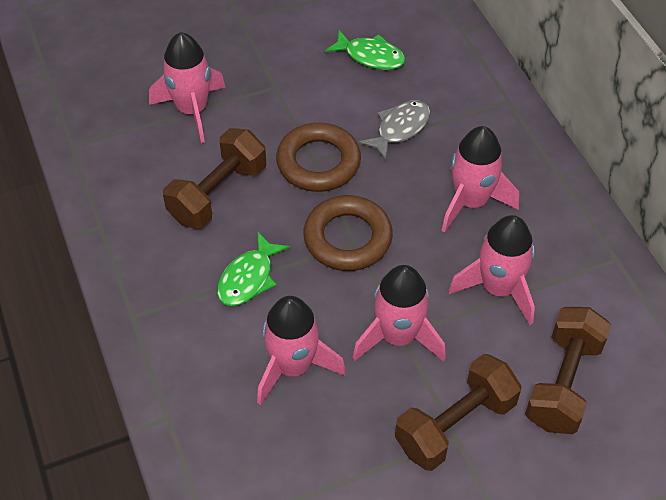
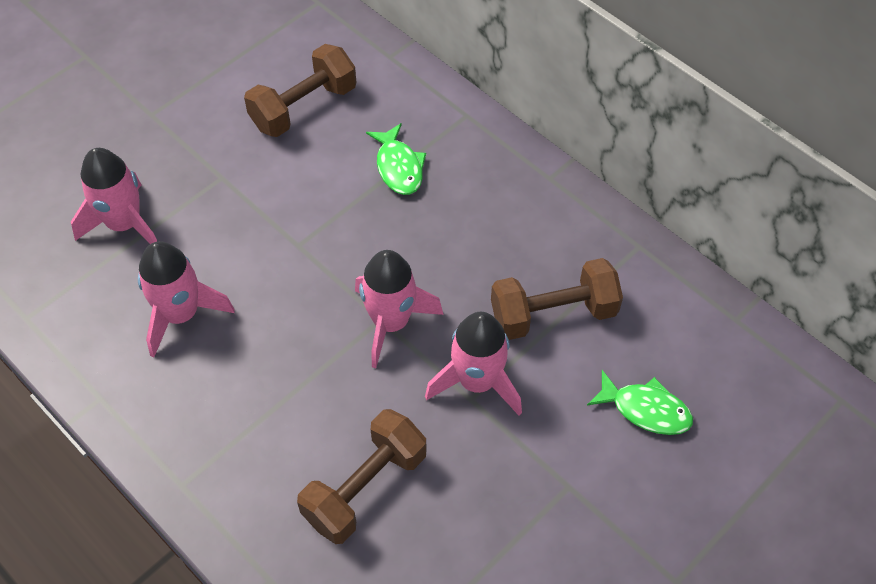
brown ring: [276,123,361,192] [303,195,393,271] = 2 -> none = 0
grey fish: [358,100,430,161] = 1 -> none = 0
pink rocket: [149,32,226,143] [257,296,346,405] [352,265,446,362] [441,126,519,233] [448,215,535,325] = 5 -> [71,148,158,244] [138,241,235,357] [355,250,444,368] [425,312,522,416] = 4

